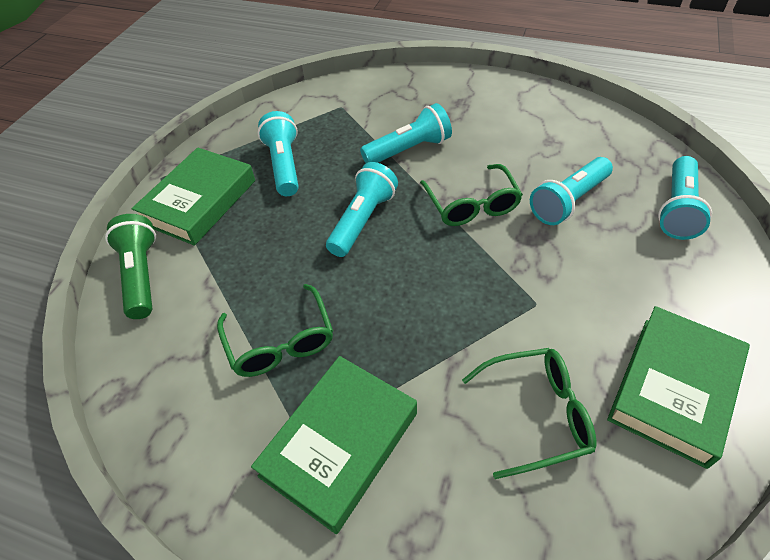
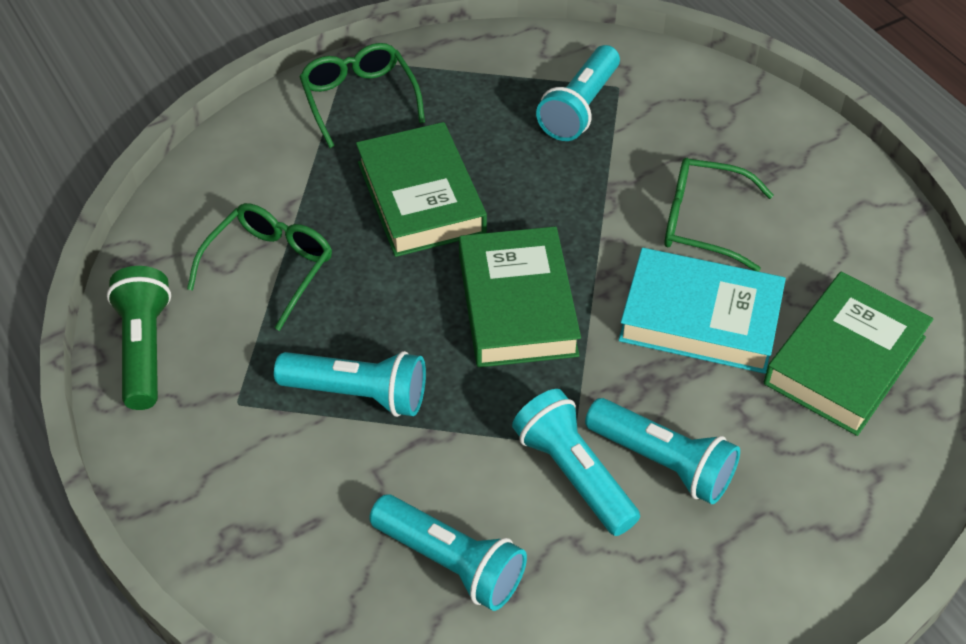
turquoise book: none = 0 -> [618,248,786,374] = 1

